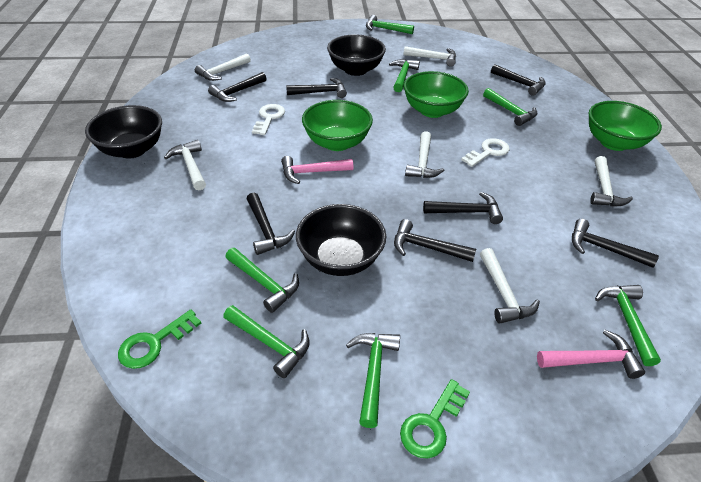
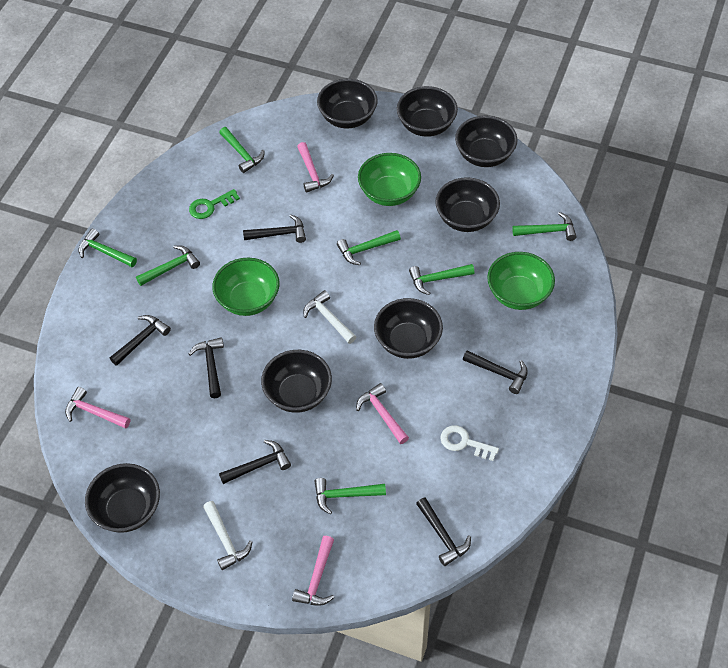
black bowl: [85,105,162,159] [296,204,386,276] [327,34,386,76] = 3 -> [85,463,160,533] [261,350,332,413] [317,79,378,128] [374,298,443,359] [397,86,458,137] [435,177,500,232] [455,115,518,167] = 7
black hammer: [208,72,267,102] [247,193,295,255] [286,78,347,98] [394,219,476,262] [423,192,503,224] [491,64,546,96] [572,219,659,268] = 7 -> [110,315,171,366] [189,337,224,398] [219,440,291,484] [243,214,306,243] [416,498,471,566] [463,350,528,394] = 6
green key: [118,309,201,369] [400,379,470,458] = 2 -> [189,189,240,219] = 1
pink hammer: [281,156,353,184] [537,330,645,379] = 2 -> [65,387,130,429] [292,536,334,606] [297,142,334,193] [356,383,409,444] = 4
white hammer: [164,140,206,190] [195,53,251,81] [403,46,456,67] [405,131,445,178] [480,248,540,324] [590,156,633,206] = 6 -> [203,501,252,570] [303,290,356,344] = 2
white key: [252,104,285,135] [461,138,510,167] = 2 -> [440,425,499,461] = 1

